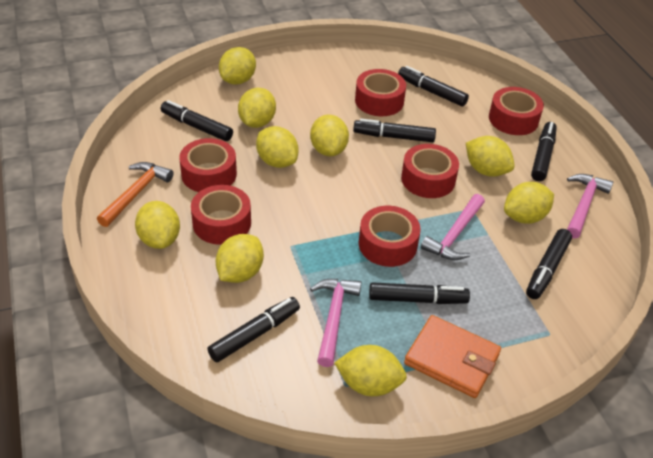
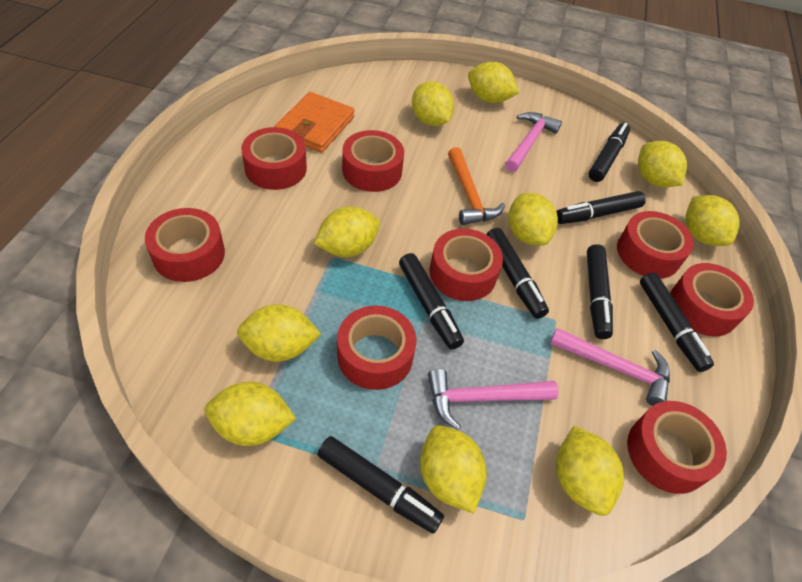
red tape: [179,138,237,192] [191,185,251,245] [355,69,406,116] [359,206,421,267] [401,144,459,198] [489,87,544,135] = 6 -> [145,208,225,282] [241,127,307,190] [337,306,416,390] [342,130,404,192] [430,229,503,301] [617,211,694,279] [627,401,727,494] [670,263,754,337] = 8
yellow lemon: [135,201,180,249] [216,234,264,283] [219,47,256,85] [238,88,276,128] [256,126,299,168] [310,115,349,156] [334,345,407,396] [466,136,514,177] [504,182,554,224] = 9 -> [205,382,296,446] [237,304,321,362] [314,206,380,257] [412,81,454,126] [420,425,487,513] [468,62,519,103] [508,193,558,246] [556,426,624,516] [638,141,687,187] [686,195,740,246] = 10

